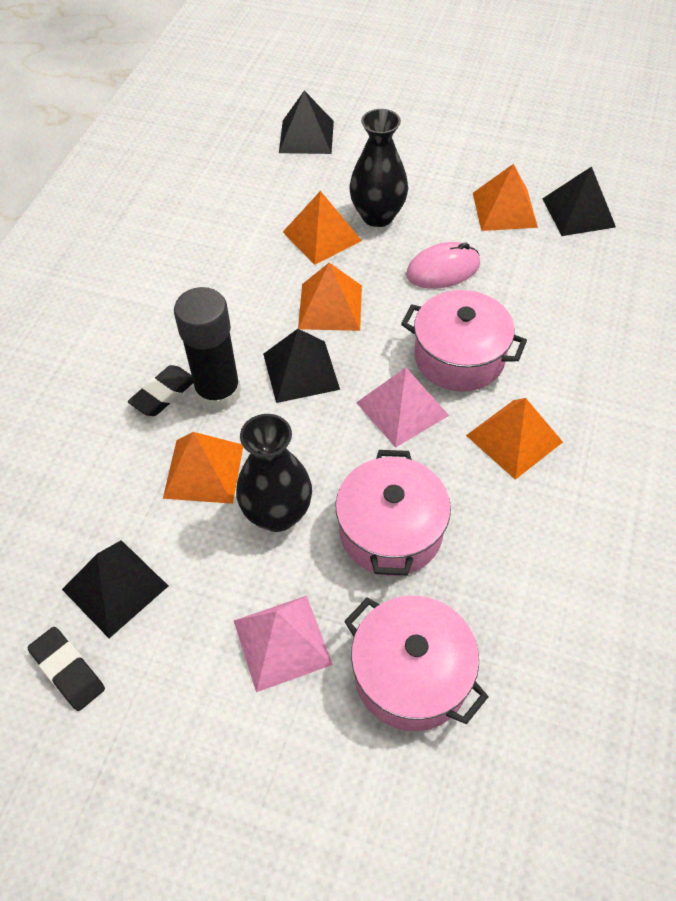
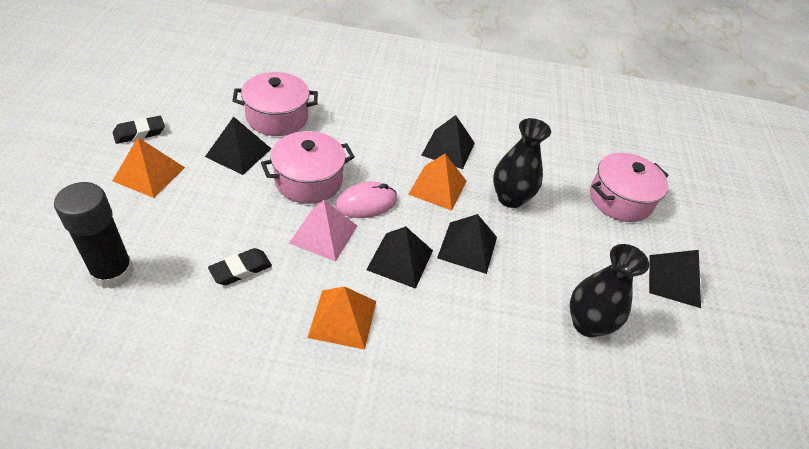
black pyramid: [62,540,168,638] [263,329,340,403] [279,91,334,154] [542,166,616,236] = 4 -> [205,117,271,175] [366,226,433,289] [421,115,475,169] [437,214,497,274] [649,250,701,308] = 5
orange pyramid: [163,432,243,504] [283,191,362,265] [298,263,362,331] [466,398,563,480] [473,164,538,231] = 5 -> [112,138,185,198] [307,286,376,350] [408,154,467,211] = 3
pink pyramid: [234,596,333,692] [356,368,449,448] = 2 -> [289,200,357,262] = 1

